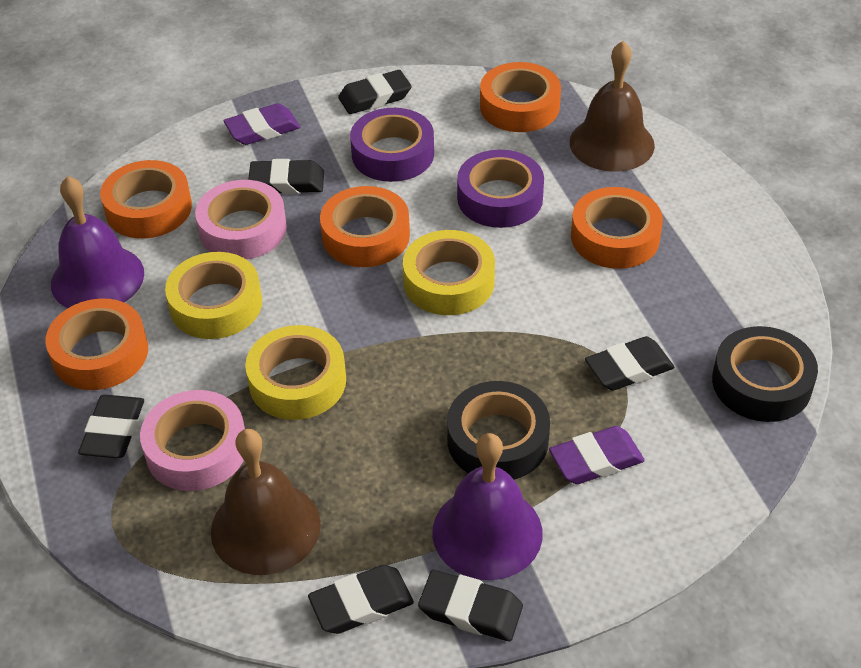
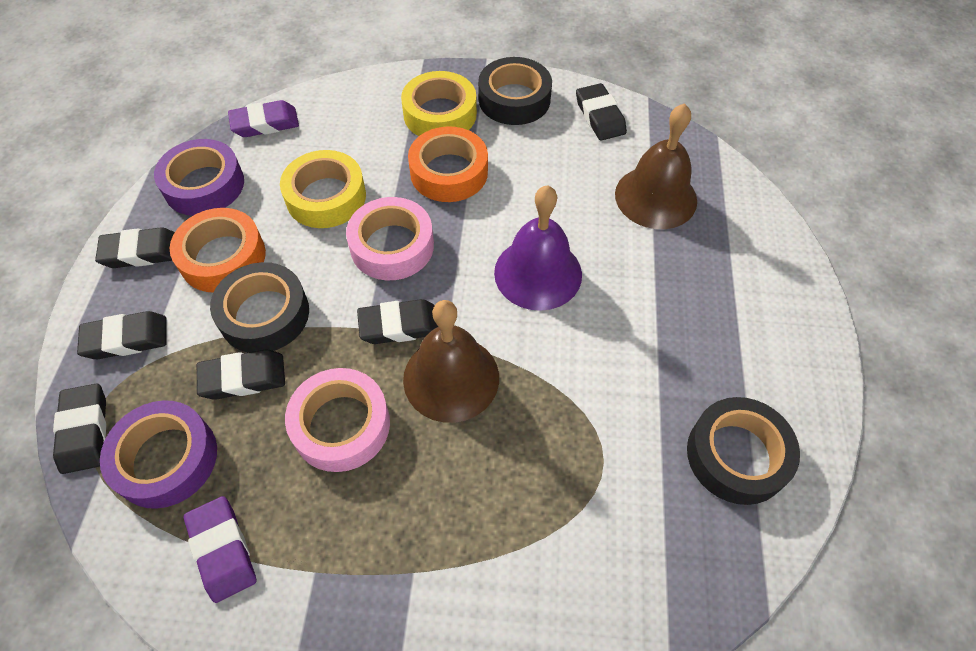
black tape: [447,381,550,480] [712,326,818,422] = 2 -> [210,262,309,353] [478,57,552,125] [687,397,800,505] = 3
orange tape: [45,299,148,390] [100,160,192,239] [320,186,410,267] [480,62,561,132] [571,187,663,269] = 5 -> [169,208,266,293] [408,126,488,202] = 2
purple bell: [51,176,144,308] [432,433,543,580] = 2 -> [494,185,582,311] = 1
yellow tape: [165,252,262,339] [245,325,346,420] [403,230,495,315] = 3 -> [280,150,366,228] [401,71,477,136] = 2

